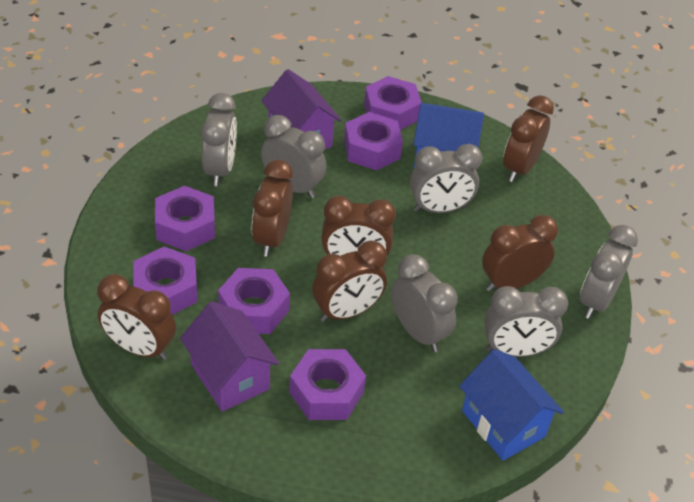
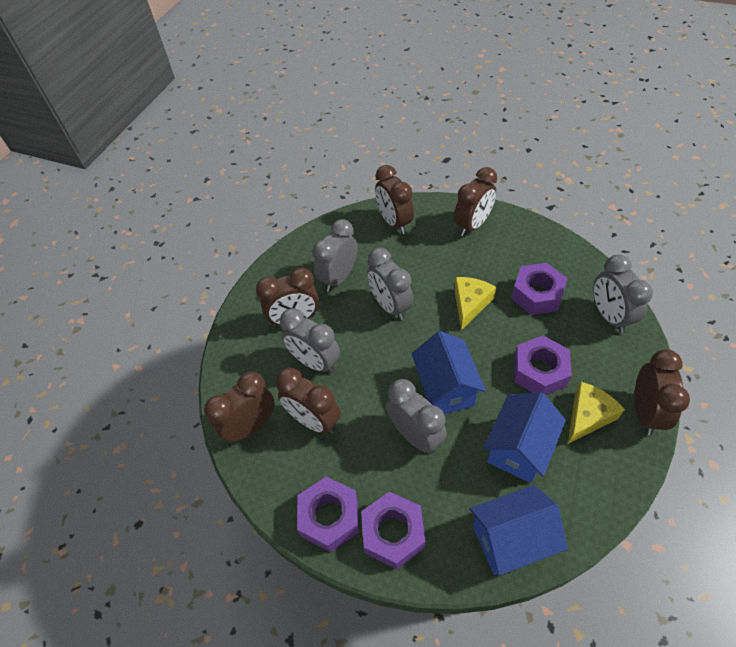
blue house: [413,103,484,168] [459,349,564,461] = 2 -> [412,331,486,414] [470,485,568,576] [483,392,566,483] = 3
grey clock: [201,93,237,186] [261,115,326,198] [391,254,458,352] [410,144,482,213] [484,286,568,357] [580,225,638,319] = 6 -> [280,308,340,373] [312,219,358,292] [367,248,413,320] [386,379,447,454] [593,255,653,333] = 5
purple house: [180,301,279,412] [261,69,341,149] = 2 -> none = 0
purple nut: [133,246,198,315] [155,186,215,251] [218,268,290,334] [289,349,366,420] [344,112,403,170] [364,76,422,130] = 6 -> [297,477,359,552] [361,492,425,569] [511,263,567,315] [514,336,572,395] = 4
yellow cheese: none = 0 -> [454,277,496,330] [568,382,625,444] = 2

